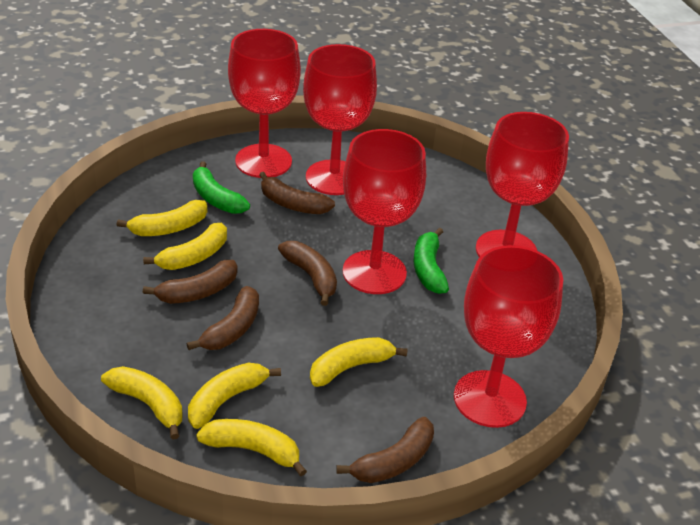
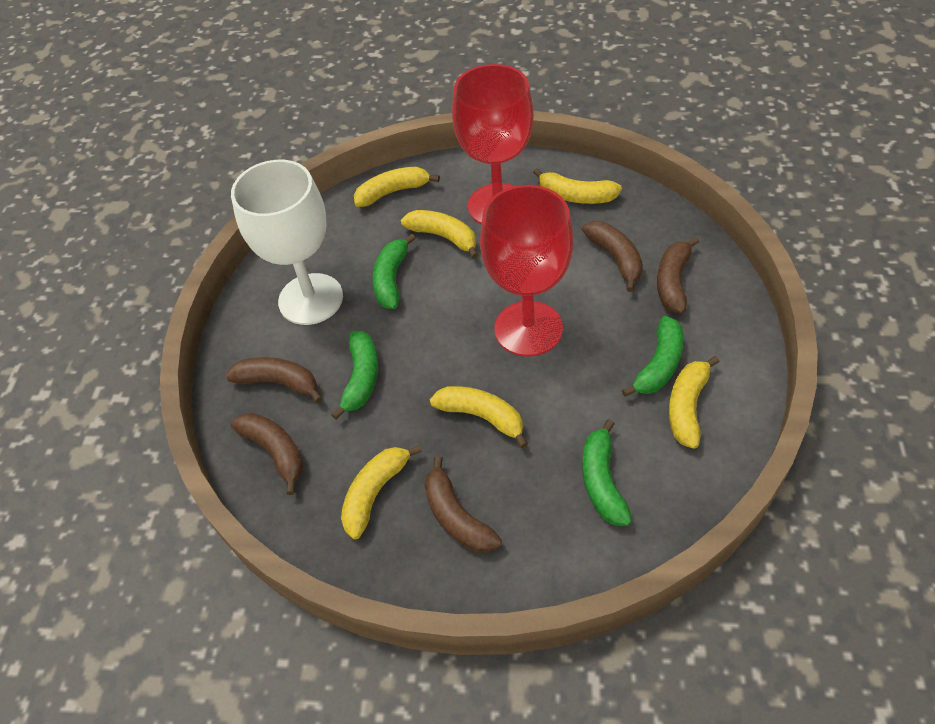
green banana: [193,161,250,214] [413,228,449,294] = 2 -> [331,331,378,420] [372,234,416,309] [582,419,632,526] [622,316,683,397] = 4
red goblet: [228,29,301,178] [303,44,377,195] [342,129,426,294] [454,245,563,428] [476,112,569,257] = 5 -> [452,64,534,224] [480,185,573,356] = 2
white goblet: none = 0 -> [231,160,343,325] = 1

